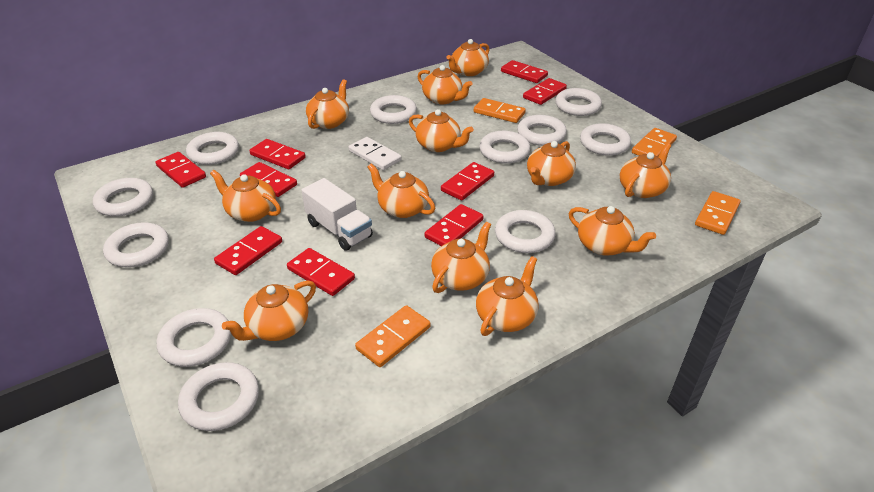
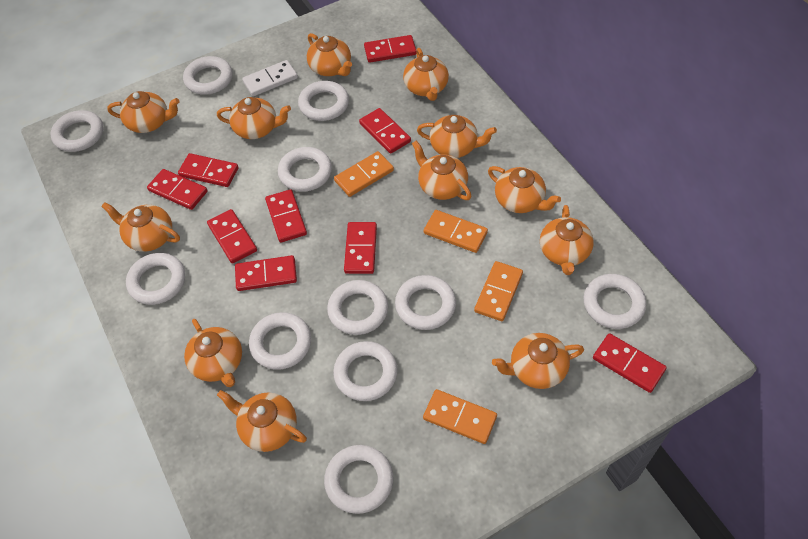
white truck: [301,178,373,251] = 1 -> none = 0

